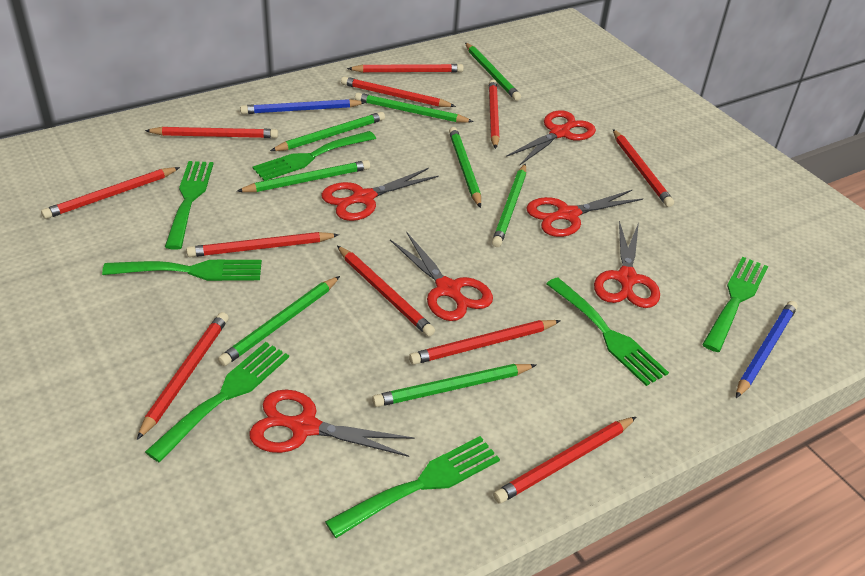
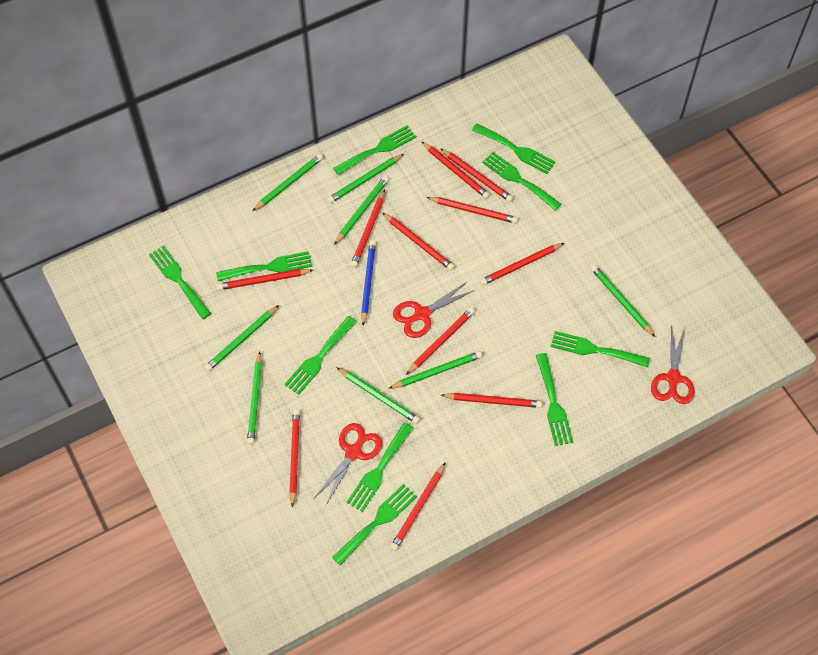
blue pencil: [240,99,366,114] [736,301,798,398] = 2 -> [361,240,376,325] = 1
green fork: [102,260,262,281] [145,342,289,462] [165,161,213,250] [253,131,376,181] [325,436,500,538] [546,277,669,386] [702,257,768,352] = 7 -> [149,246,211,319] [216,251,312,281] [284,316,357,395] [332,484,417,565] [333,126,416,175] [346,423,413,512] [472,123,556,174] [482,152,562,211] [536,353,573,446] [551,331,650,368] = 10
red scissors: [249,390,415,457] [321,168,439,221] [390,233,493,321] [506,110,596,165] [526,190,643,237] [594,221,660,308] = 6 -> [314,423,382,505] [393,281,475,338] [651,324,695,404] = 3

